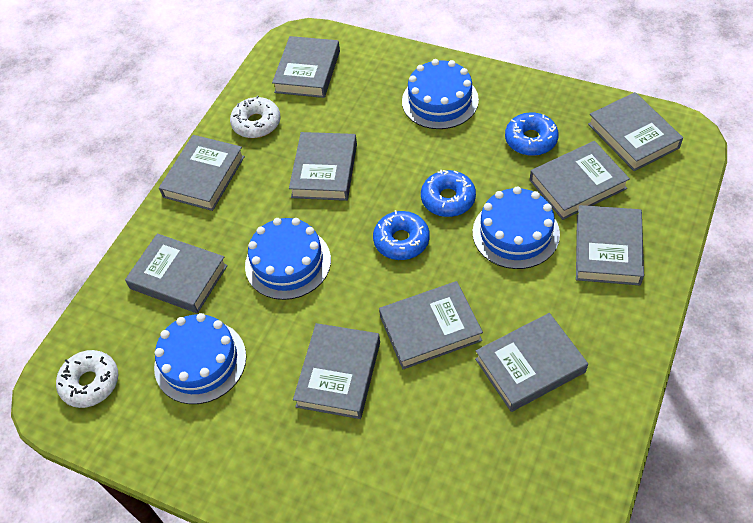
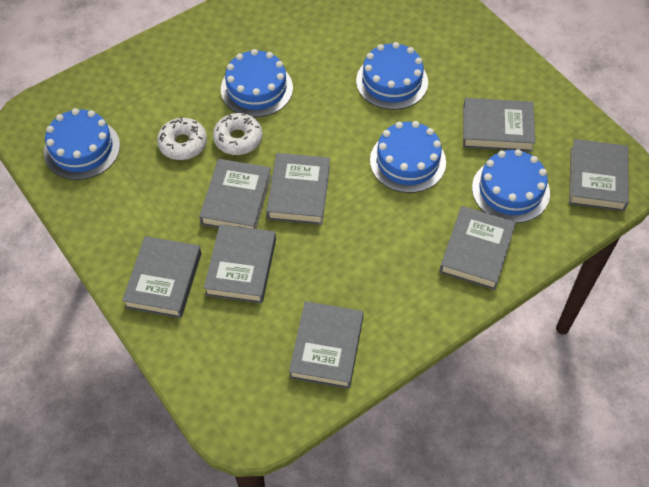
blue cake: [154,313,246,404] [245,218,331,300] [402,59,479,129] [473,187,560,269] = 4 -> [44,108,120,180] [221,49,293,117] [356,42,428,110] [370,121,446,193] [472,149,550,223] = 5
blue donut: [373,210,430,260] [421,170,476,217] [505,112,559,156] = 3 -> none = 0
grey book: [125,233,228,313] [159,135,245,211] [272,36,340,98] [289,132,357,201] [293,323,380,419] [379,281,483,369] [475,313,588,412] [530,141,630,220] [576,205,644,285] [588,92,683,171] = 10 -> [122,236,201,318] [199,159,271,229] [204,224,276,303] [266,153,330,225] [289,301,364,389] [439,206,516,290] [463,98,535,152] [569,139,629,211] = 8

